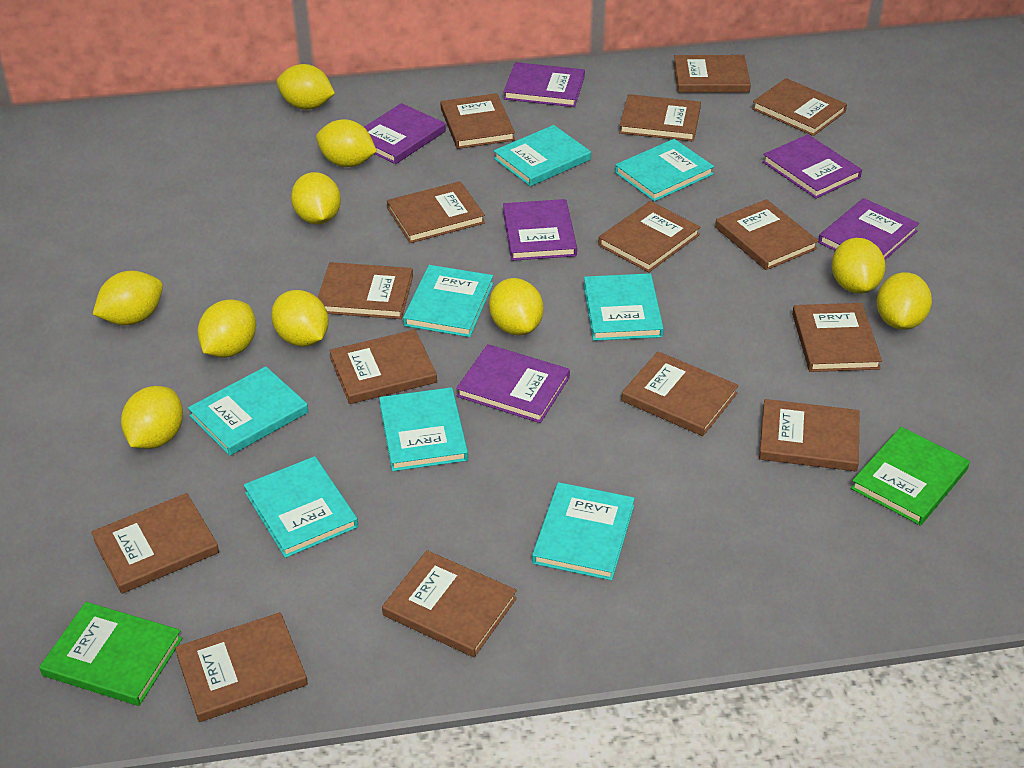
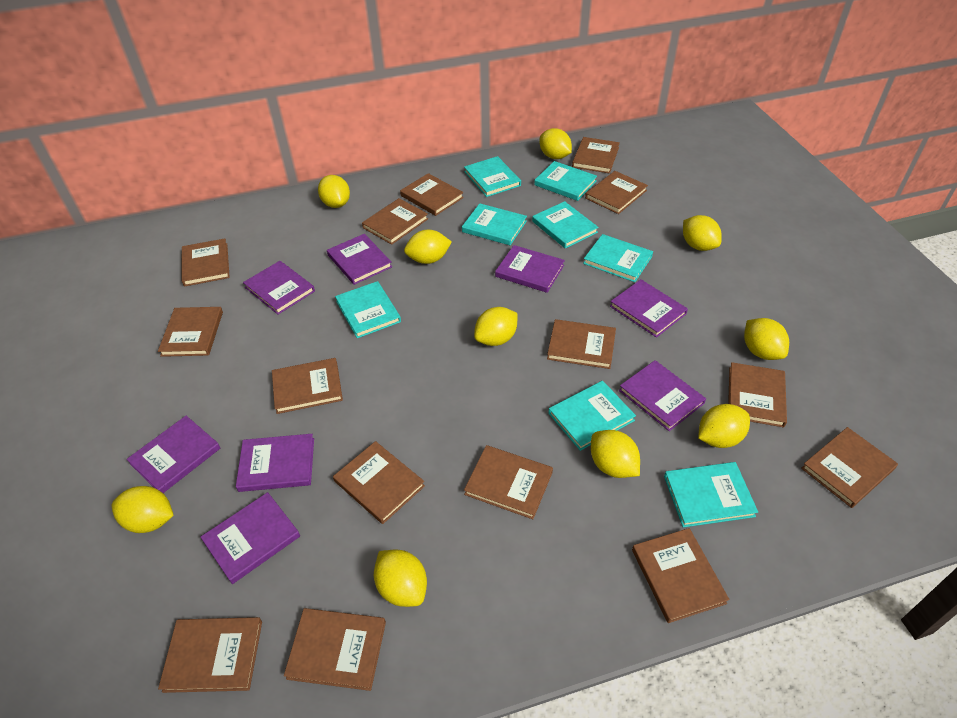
green book: [39,602,182,706] [851,427,970,526] = 2 -> none = 0
purple book: [364,103,446,164] [456,344,570,423] [503,62,585,107] [503,199,577,261] [762,134,862,199] [818,198,919,260] = 6 -> [127,416,220,493] [201,492,300,584] [236,434,314,492] [243,261,315,314] [327,234,392,285] [495,245,565,293] [610,279,688,338] [619,360,706,431] = 8

